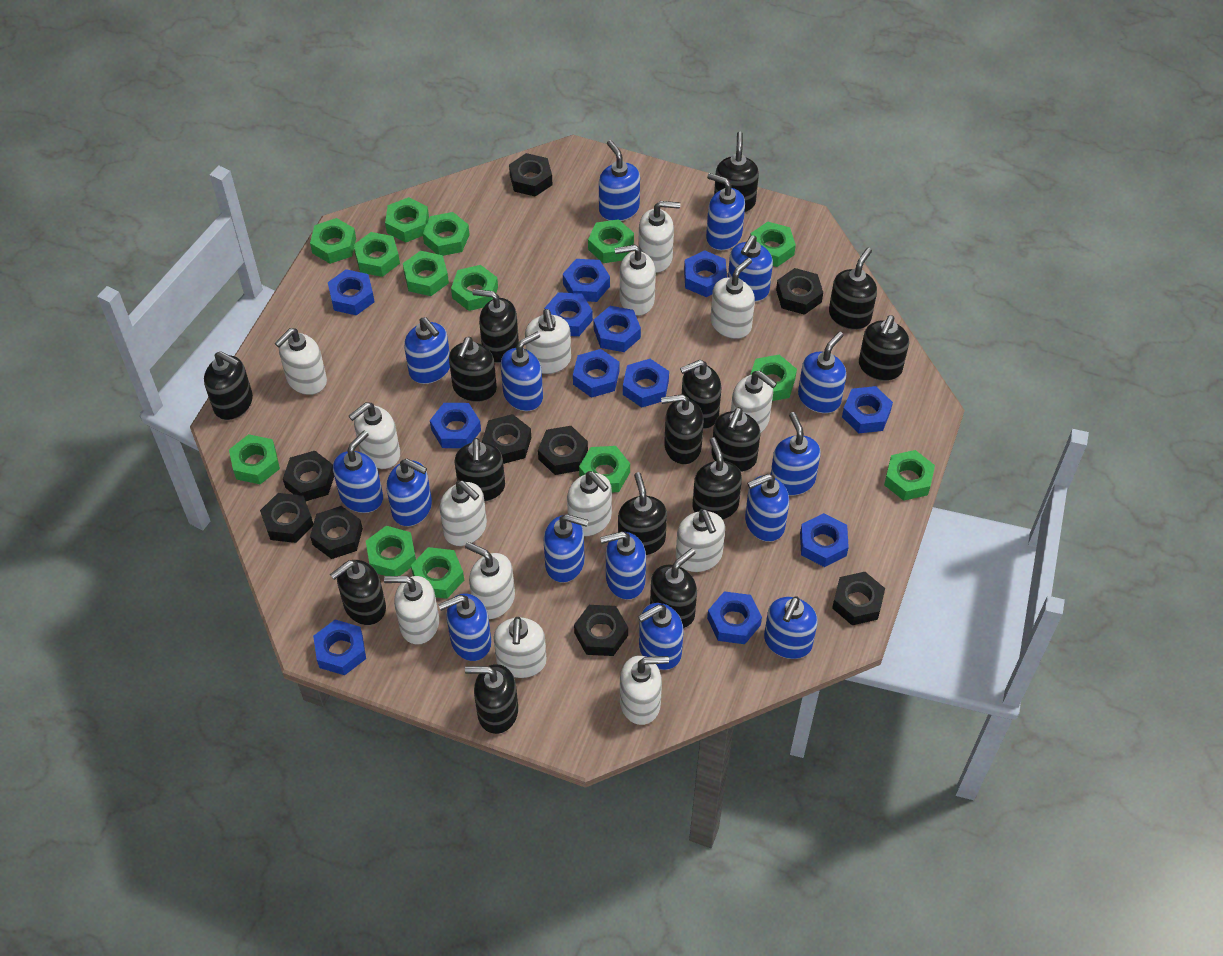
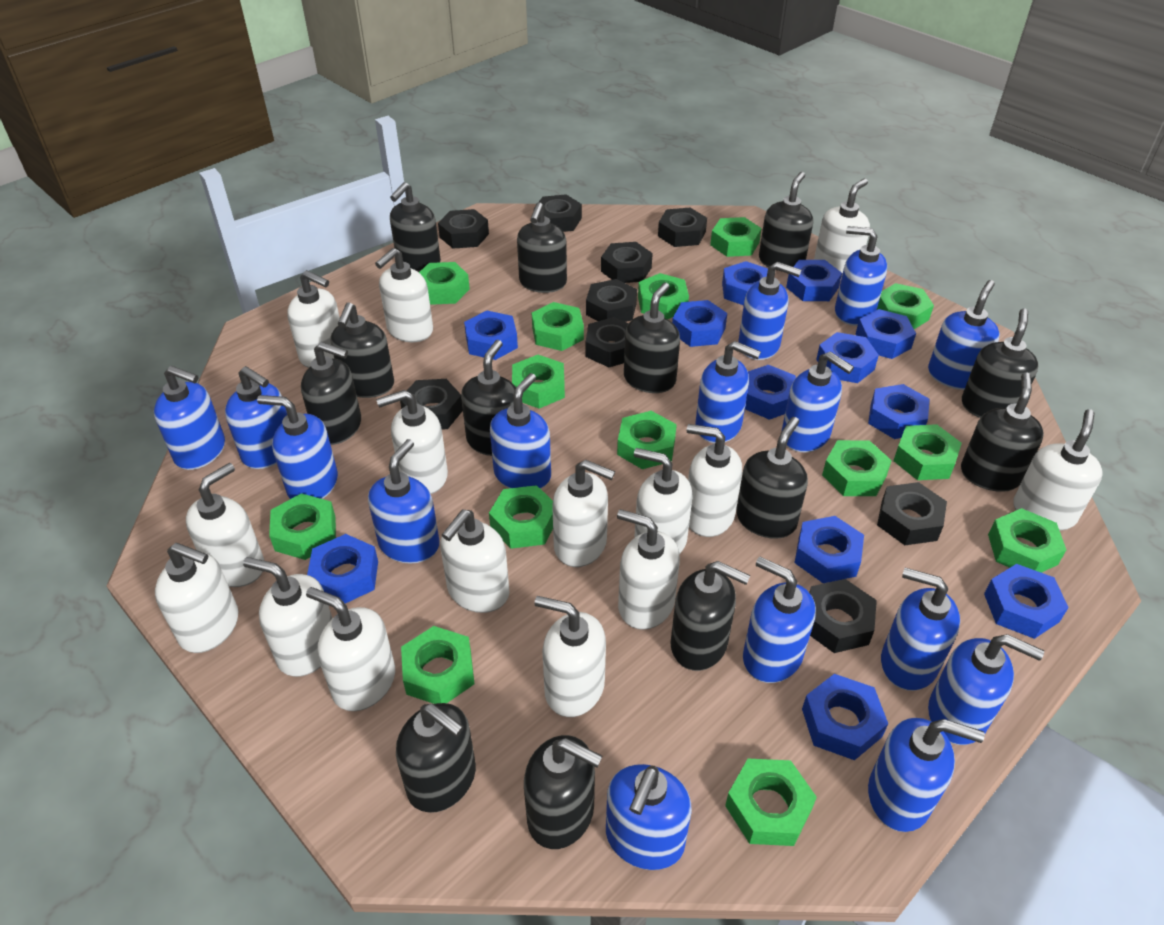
black soap dispenser: [204,351,253,420] [330,560,386,625] [449,337,497,402] [454,438,505,501] [465,664,518,734] [472,289,519,363] [618,472,667,555] [650,548,697,628] [661,394,704,464] [680,360,722,429] [692,438,742,520] [712,407,760,472] [714,131,759,213] [829,248,877,330] [859,315,909,381] = 15 -> [301,342,361,445] [331,302,394,398] [390,182,441,272] [396,703,476,813] [461,340,516,456] [517,202,567,293] [524,735,602,849] [624,283,680,393] [670,561,750,671] [736,417,808,539] [759,172,813,271] [961,372,1044,492] [962,308,1038,418] = 13
white soap dispenser: [275,328,327,395] [349,402,400,469] [384,576,439,645] [440,481,487,546] [465,542,515,619] [493,617,547,678] [525,309,571,374] [567,471,612,537] [615,244,656,316] [620,656,669,725] [638,201,680,273] [676,509,725,572] [711,258,755,339] [731,370,777,433] = 14 -> [155,543,238,653] [186,463,264,587] [243,557,333,677] [287,270,340,368] [306,587,395,711] [375,248,433,342] [376,390,448,494] [440,509,510,613] [534,596,606,717] [552,460,615,567] [617,509,680,630] [634,448,693,554] [687,424,742,537] [814,179,870,278] [1013,409,1103,531] = 15

